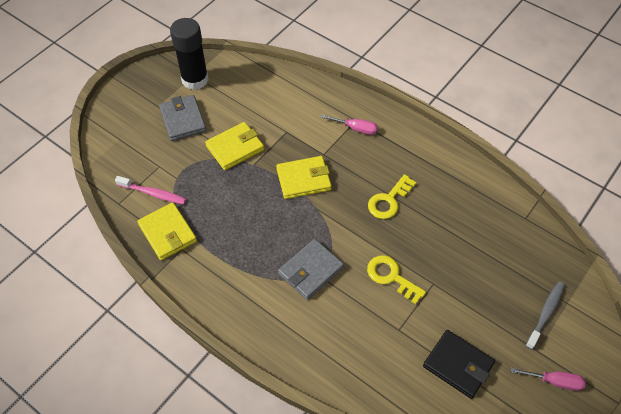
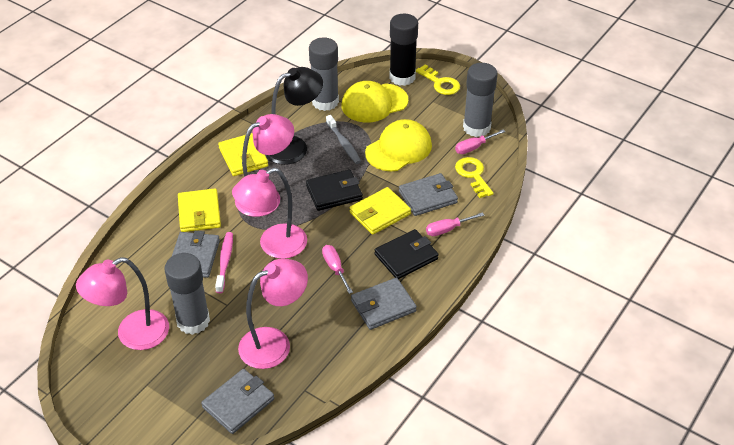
black lamp: none = 0 -> [265,67,323,165] = 1
black wallet: [423,330,495,399] = 1 -> [306,170,363,211] [374,229,439,279] = 2
grey glue stick: none = 0 -> [164,253,210,335] [309,37,339,111] [463,63,498,137] = 3
grey wallet: [159,95,206,141] [278,239,344,300] = 2 -> [172,231,220,278] [201,369,274,434] [351,278,417,330] [399,173,458,216] = 4
pink lamp: none = 0 -> [76,257,169,350] [232,168,307,259] [235,114,294,217] [238,259,308,369] = 4
pink screwdriver: [321,115,378,135] [511,368,586,391] = 2 -> [322,245,353,294] [426,212,484,236] [455,129,506,154] = 3
yellow cap: none = 0 -> [342,81,408,123] [365,119,432,172] = 2

